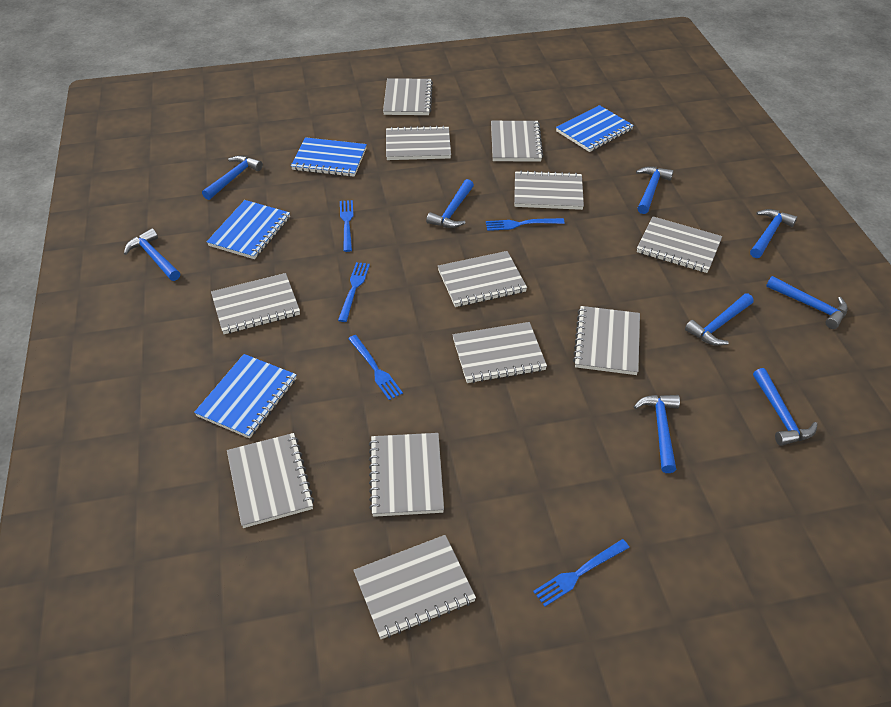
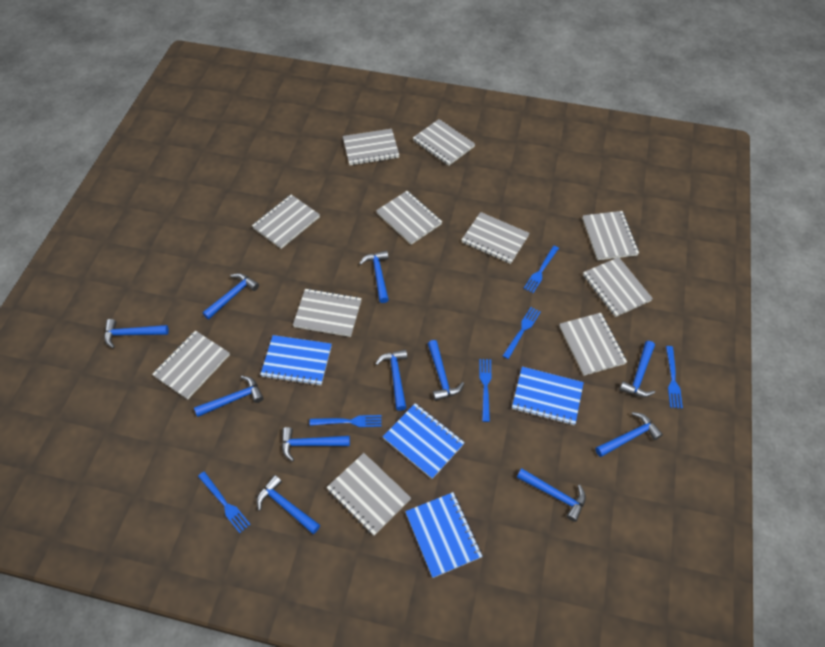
blue fork: [338,262,370,322] [340,200,353,252] [348,335,403,400] [486,218,565,231] [533,539,630,607] = 5 -> [198,471,251,533] [309,415,382,427] [479,359,492,422] [503,307,541,359] [524,246,559,293] [666,346,683,408] = 6
blue hammer: [124,228,180,281] [202,155,263,200] [426,179,474,228] [634,395,680,473] [636,166,674,214] [685,293,754,346] [750,209,797,258] [753,368,818,446] [766,276,848,329] = 9 -> [104,319,169,348] [194,376,264,417] [202,273,259,319] [257,475,320,534] [282,427,350,462] [359,250,389,303] [375,349,407,411] [428,340,465,401] [517,468,586,522] [595,412,663,457] [619,341,655,397] = 11
grey notebook: [211,273,300,334] [227,433,314,528] [353,535,476,639] [369,433,444,517] [383,78,433,115] [386,126,451,160] [438,251,527,307] [453,322,547,383] [491,121,543,162] [514,171,584,210] [573,306,640,375] [637,217,722,273] = 12 -> [152,331,230,400] [252,195,320,249] [293,288,362,337] [326,453,411,535] [343,129,399,165] [376,191,442,245] [413,119,475,166] [461,212,530,264] [560,313,627,376] [582,211,639,260] [583,257,653,317] = 11

